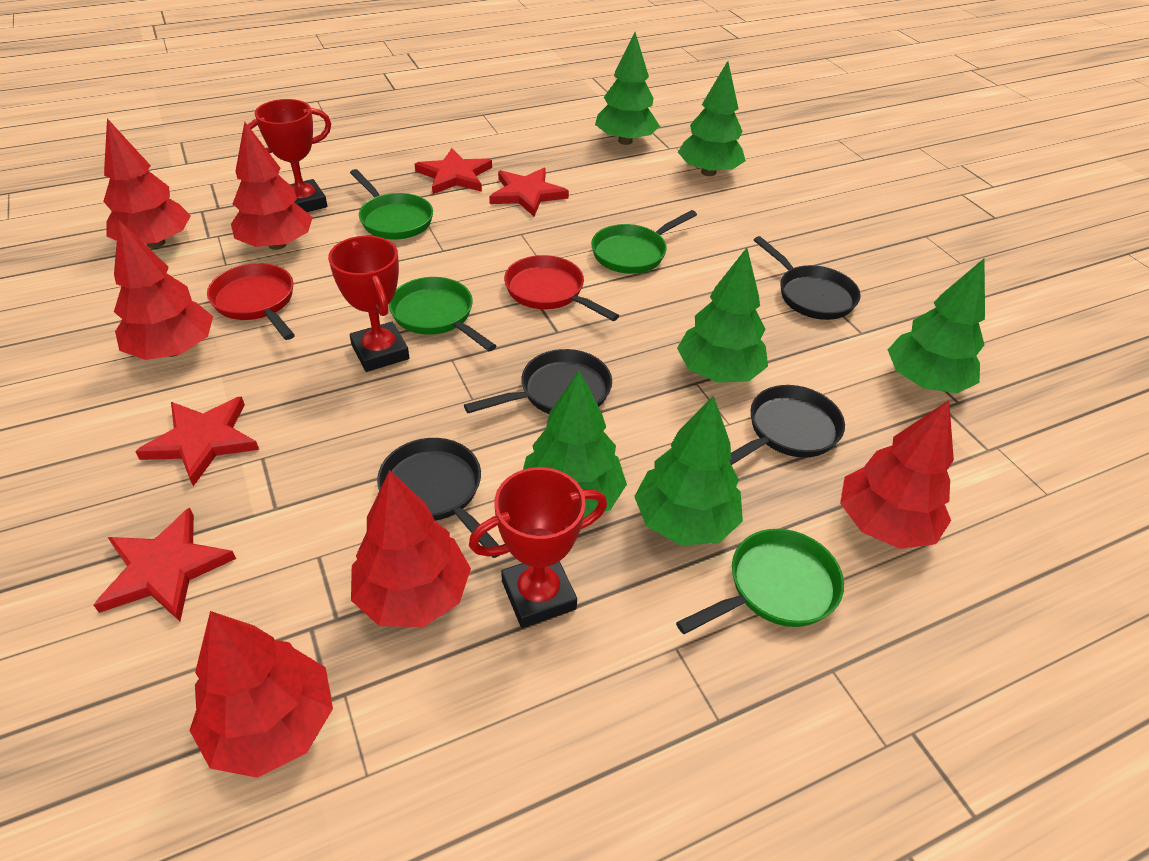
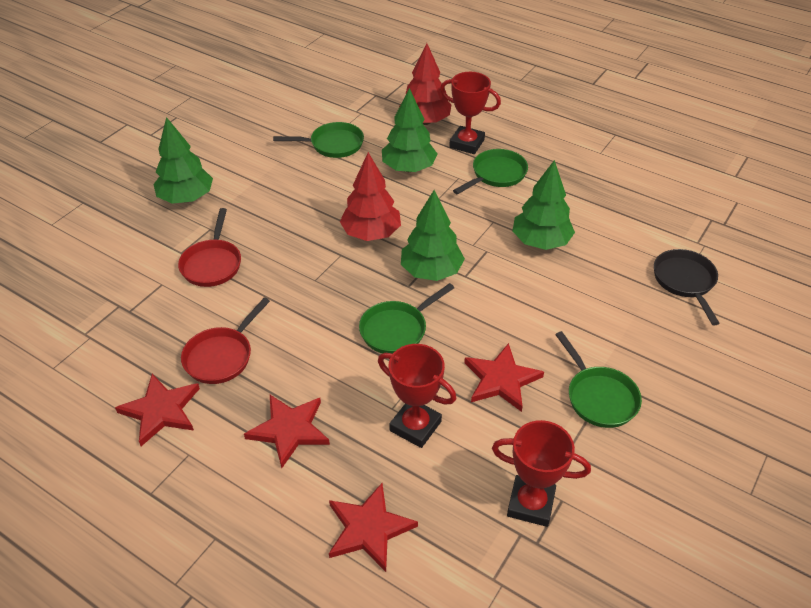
black pan: [377,438,500,558] [464,349,612,414] [729,385,845,465] [754,236,861,320] = 4 -> [654,249,720,325] = 1
green tree: [523,370,627,518] [595,32,659,145] [634,395,743,545] [677,248,768,383] [678,61,746,176] [888,259,985,393] = 6 -> [154,117,213,204] [382,88,437,172] [401,190,465,281] [512,160,575,250] = 4
red tree: [103,118,191,248] [114,220,213,360] [190,611,333,778] [231,122,313,250] [351,470,471,627] [840,400,954,549] = 6 -> [340,152,401,241] [399,43,451,125] = 2

